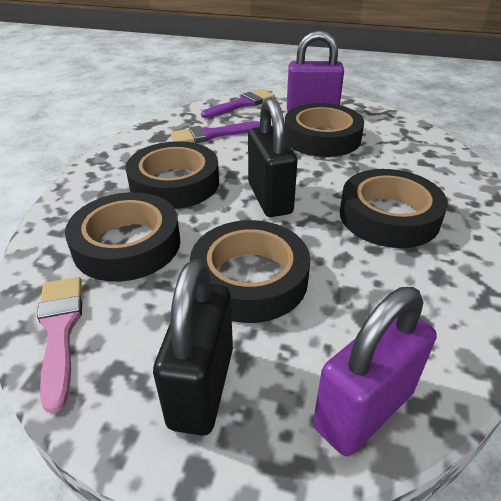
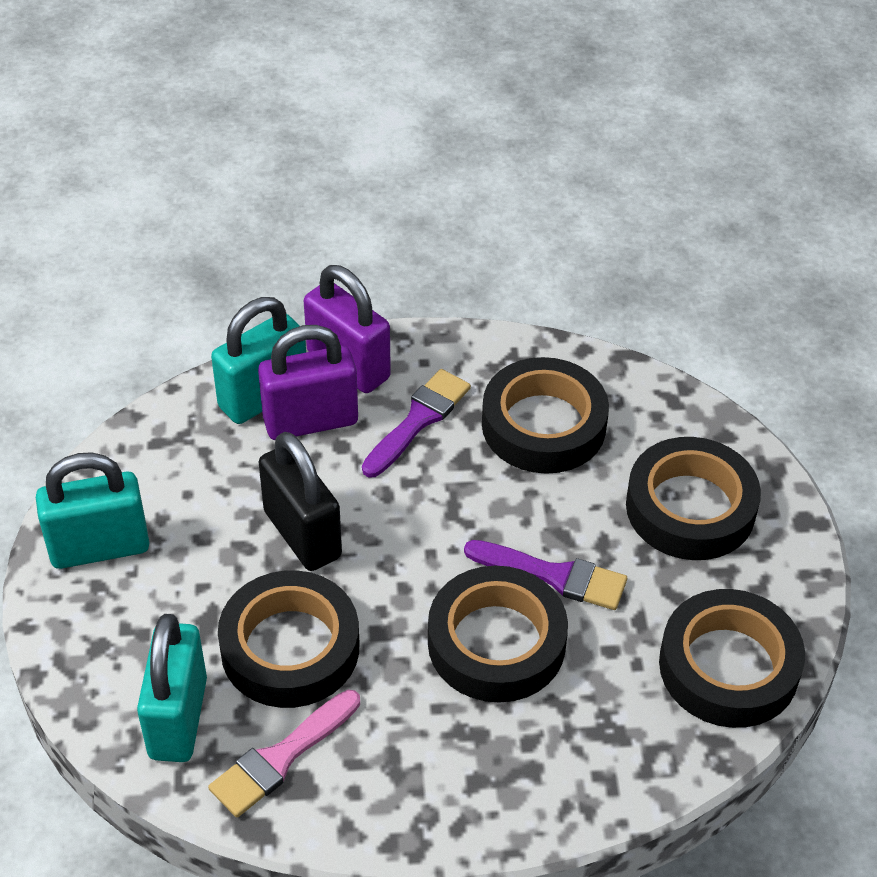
black padlock: [153,259,233,436] [248,98,297,217] = 2 -> [258,432,342,571] = 1
turquoise padlock: none = 0 -> [36,452,149,569] [137,614,207,762] [211,297,306,424] = 3

